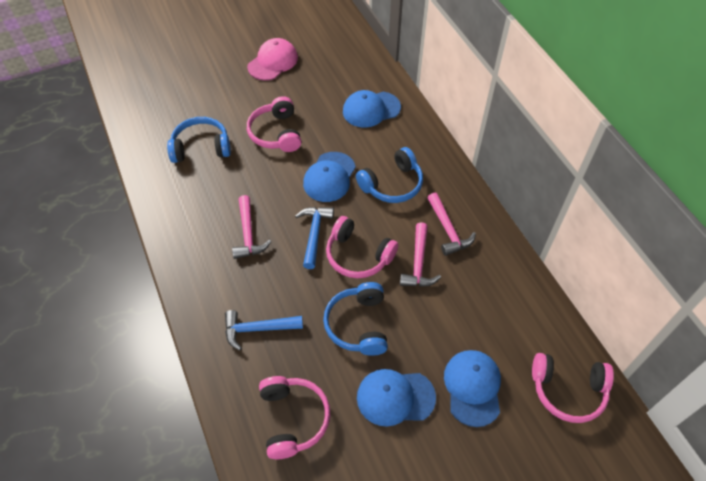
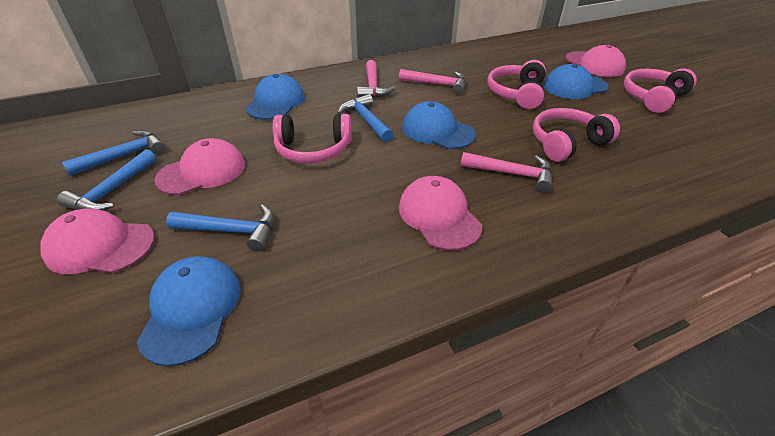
blue hammer: [225,310,303,351] [295,207,334,269] = 2 -> [57,149,157,211] [62,130,165,176] [166,204,274,252] [337,94,394,142] = 4
blue headphones: [167,117,231,163] [323,282,388,356] [356,147,423,203] = 3 -> none = 0
pink cap: [247,38,298,81] = 1 -> [40,208,155,274] [154,138,245,195] [399,176,482,251] [565,45,626,77] = 4

